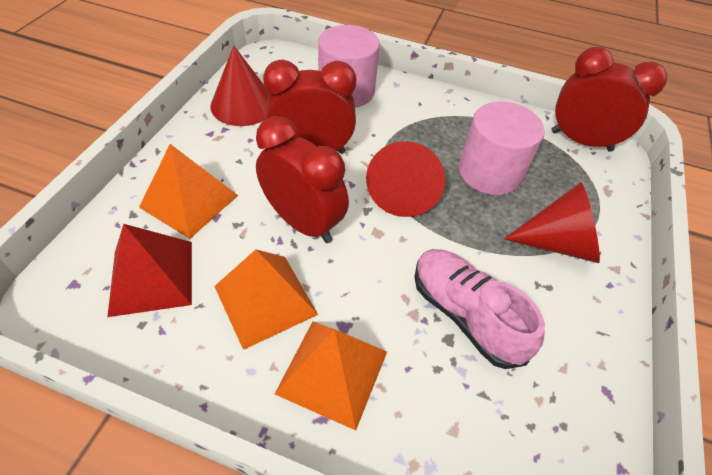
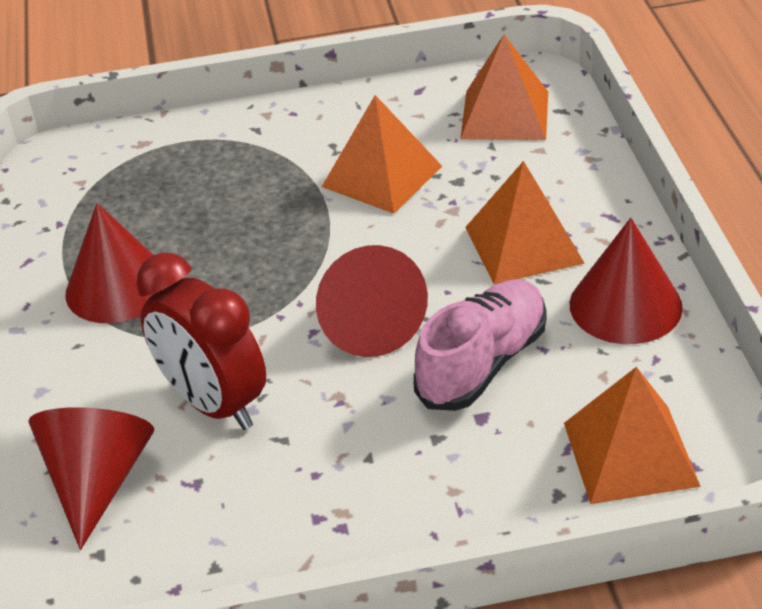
orange pyramid: [139,144,238,239] [214,249,318,350] [275,321,387,430] = 3 -> [322,95,442,214] [461,35,548,140] [465,161,585,285] [564,367,701,504] = 4
pink cylinder: [318,25,380,108] [459,102,545,195] = 2 -> none = 0
red clock: [256,116,349,243] [263,60,356,154] [551,47,667,152] = 3 -> [136,252,266,430] = 1
red cone: [210,46,269,126] [366,141,445,217] [504,182,600,263] = 3 -> [28,407,154,550] [65,203,157,323] [316,245,428,357] [570,218,683,344] = 4
red pyramid: [107,224,192,317] = 1 -> none = 0

